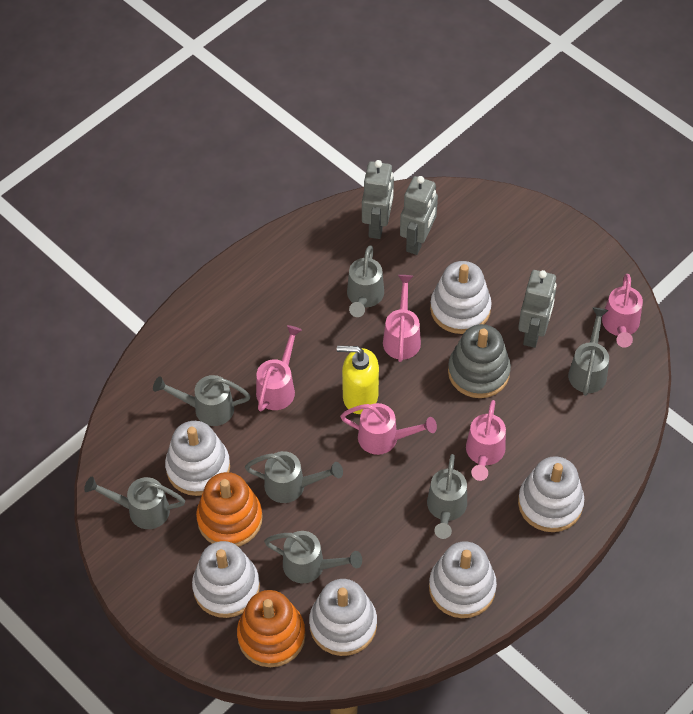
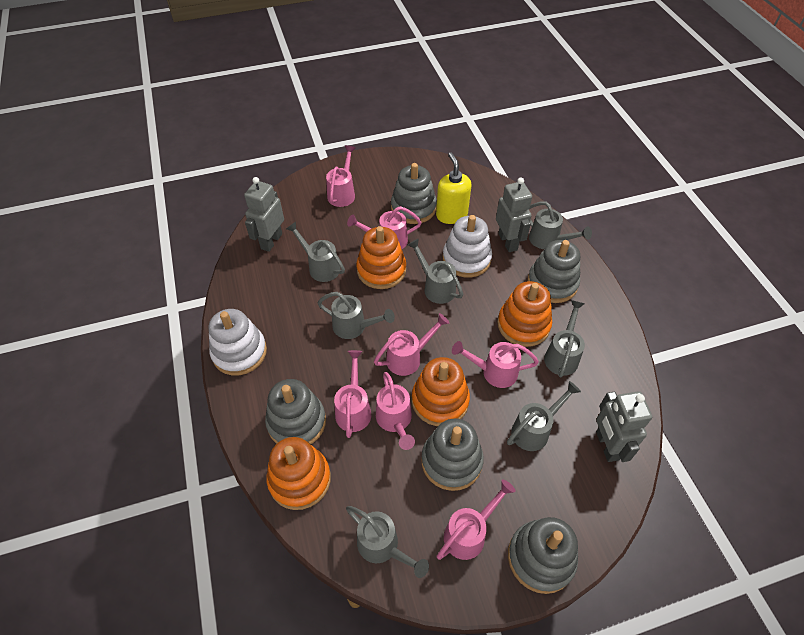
grey stacking toy: [448,324,511,398] = 1 -> [265,379,326,444] [391,163,437,224] [421,419,484,491] [508,517,578,594] [528,240,580,303] = 5
orange stacking toy: [196,472,263,547] [237,590,305,667] = 2 -> [267,437,331,510] [356,226,406,289] [412,357,470,426] [497,281,552,347] = 4
pink watering can: [256,325,302,412] [340,403,437,455] [383,275,421,362] [466,400,506,481] [602,274,643,348] = 5 -> [326,145,355,207] [334,350,371,438] [347,206,422,249] [374,313,450,376] [376,372,415,450] [436,479,516,560] [452,341,539,388] = 7
white stacking toy: [165,421,230,496] [192,541,260,618] [309,579,377,656] [429,542,497,618] [430,261,492,334] [518,456,584,532] = 6 -> [209,309,267,375] [443,215,492,278] = 2

